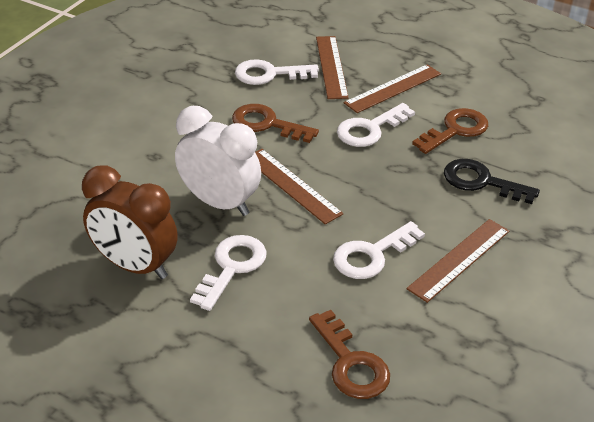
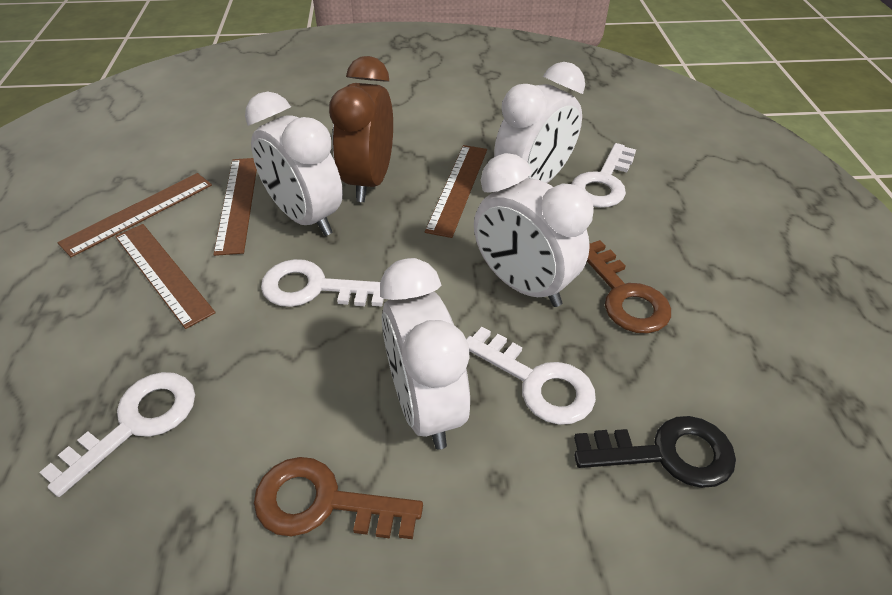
brown key: [232,104,319,143] [309,310,390,399] [412,108,488,154] = 3 -> [254,457,423,539] [587,240,671,334] = 2
white clock: [175,106,261,216] = 1 -> [245,92,343,236] [380,258,470,450] [474,153,594,307] [494,62,585,183] = 4

